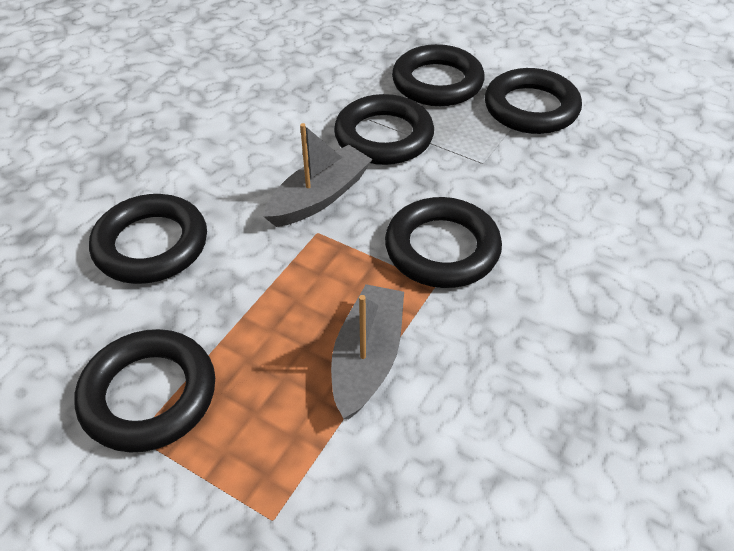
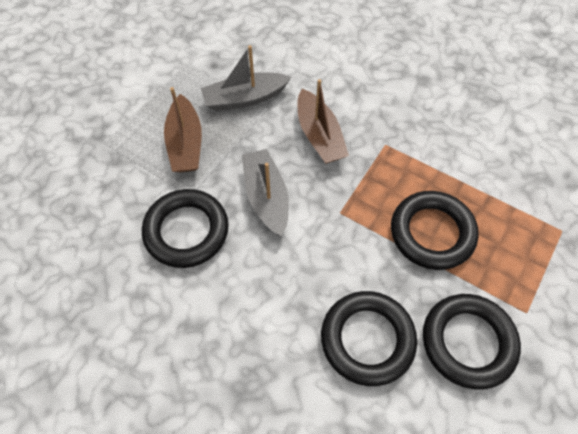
black ring: [75,329,215,453] [89,194,207,284] [334,94,434,165] [385,197,502,288] [392,44,484,106] [485,68,582,134] = 6 -> [142,189,229,268] [321,291,417,386] [391,191,478,270] [423,294,521,389] = 4
brown boat: none = 0 -> [164,87,202,172] [298,79,349,164] = 2

